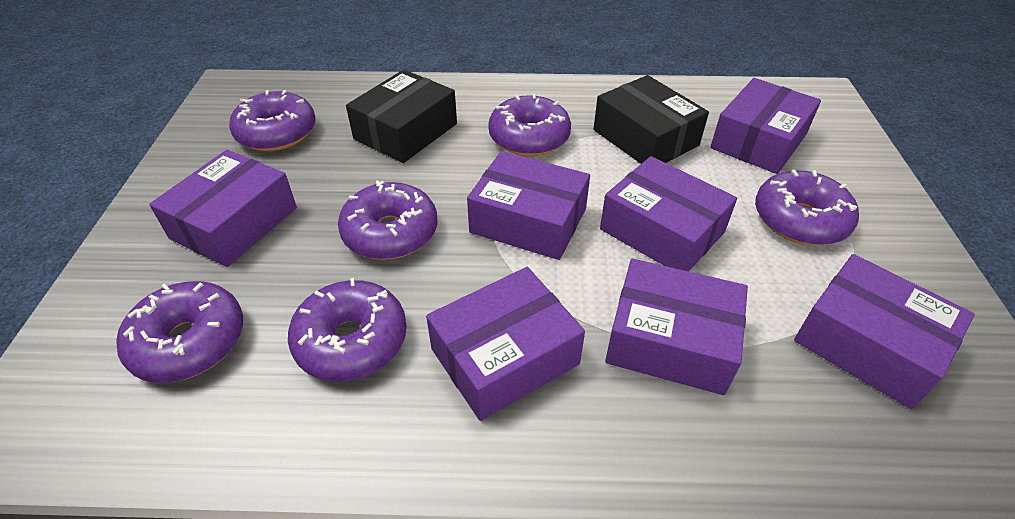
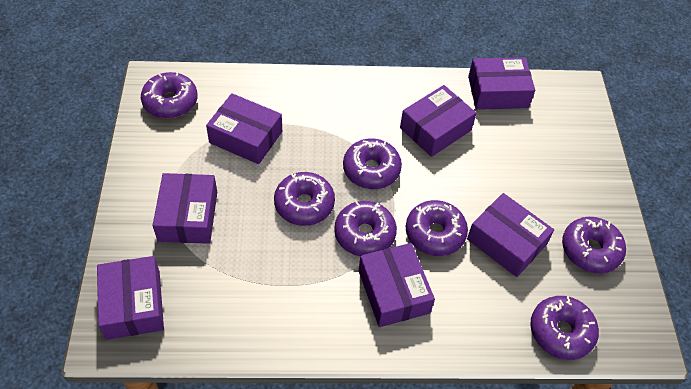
black box: [346,70,457,163] [594,75,709,164] = 2 -> none = 0
purple donut: [116,281,243,383] [229,90,315,151] [288,278,407,381] [338,181,437,260] [488,94,571,156] [755,170,859,245] = 6 -> [141,72,198,119] [274,172,335,226] [334,201,397,256] [343,139,402,189] [406,200,468,256] [530,296,599,360] [562,217,626,273] = 7

